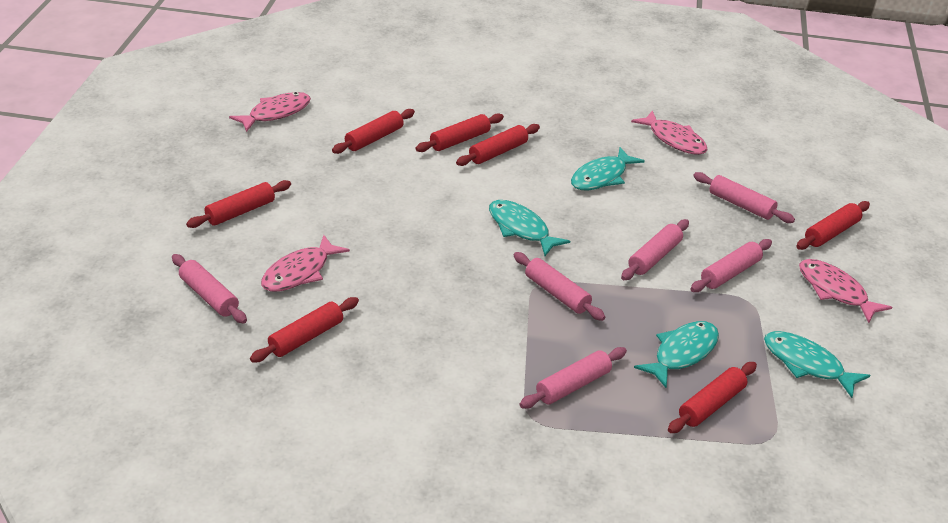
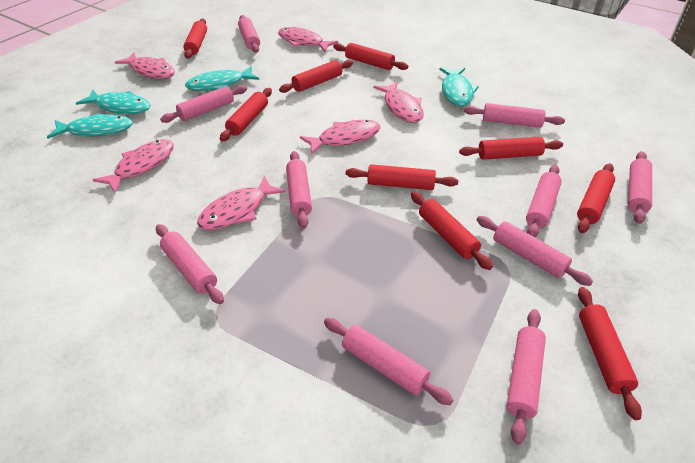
pink fish: [229,92,311,132] [261,235,350,292] [631,110,707,155] [799,259,892,323] = 4 -> [93,139,174,193] [115,52,175,79] [197,176,286,230] [278,27,338,52] [300,120,381,155] [373,81,424,123] = 6
pink rolling pin: [172,254,247,324] [513,252,606,321] [519,347,627,409] [621,219,689,280] [690,239,772,292] [693,172,795,223] = 6 -> [156,224,224,304] [160,85,247,123] [238,15,260,53] [286,151,312,228] [324,318,453,405] [464,103,565,128] [477,216,593,286] [506,309,546,444] [526,165,562,237] [628,151,652,224] = 10
red rolling pin: [186,180,291,228] [250,297,359,363] [332,109,415,154] [415,113,504,152] [456,124,540,166] [668,362,757,433] [796,201,870,250] = 7 -> [183,18,207,59] [220,88,272,141] [279,60,353,93] [333,43,408,70] [346,164,458,190] [411,191,493,270] [459,137,563,160] [577,163,615,233] [578,287,642,420] = 9

